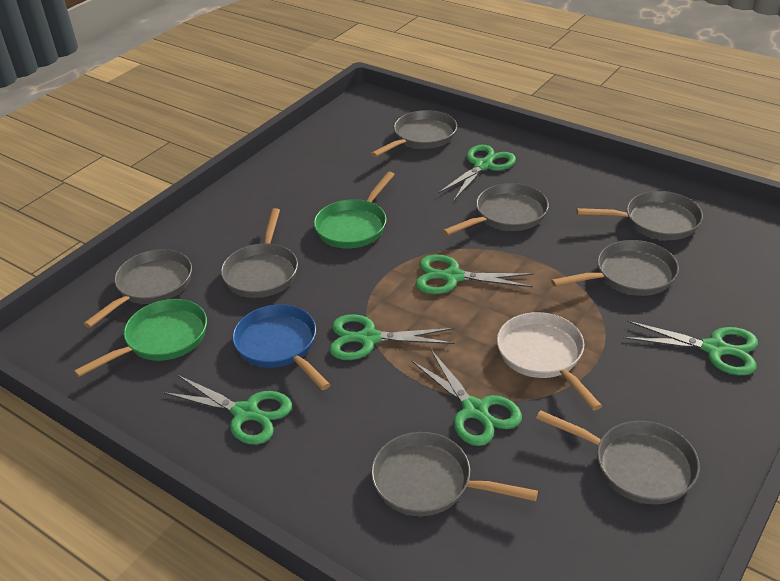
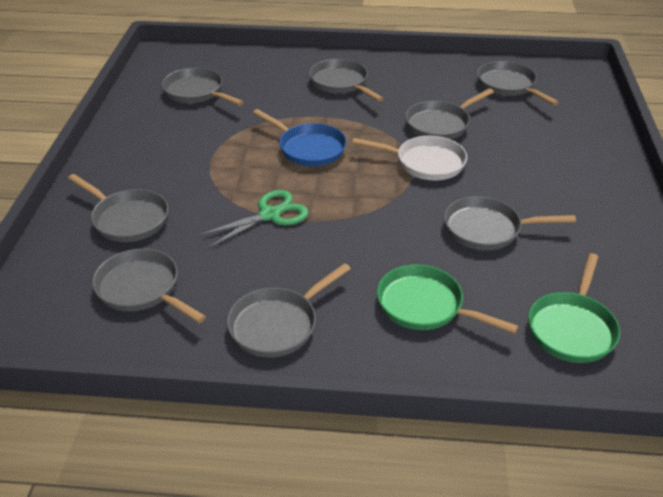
green scissors: [164,375,292,445] [329,314,455,360] [411,350,522,446] [415,255,533,294] [438,145,516,200] [624,321,758,375] = 6 -> [197,190,309,249] = 1

